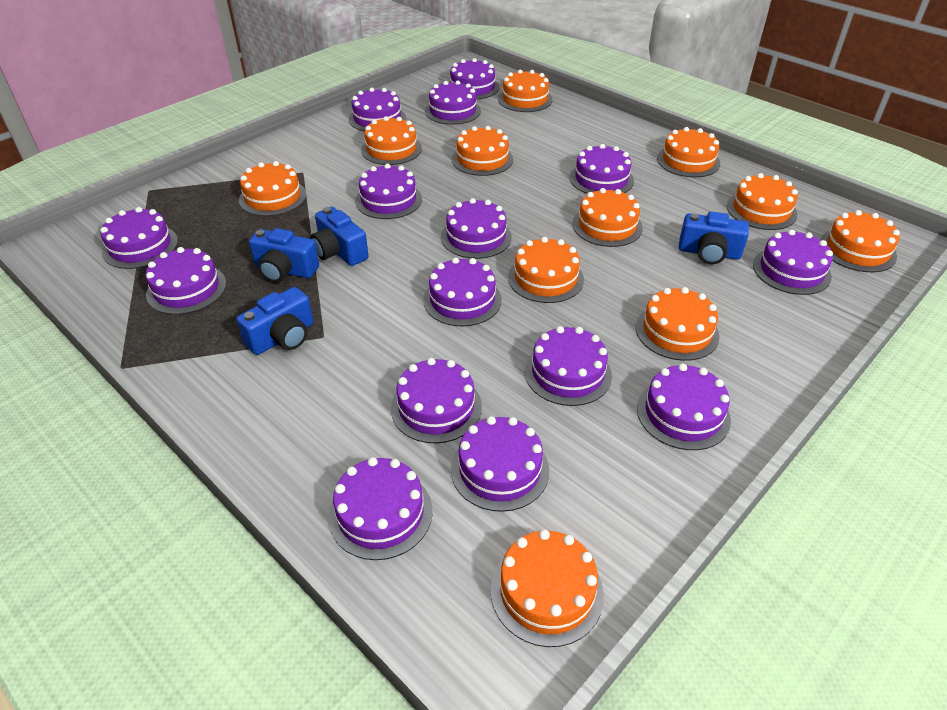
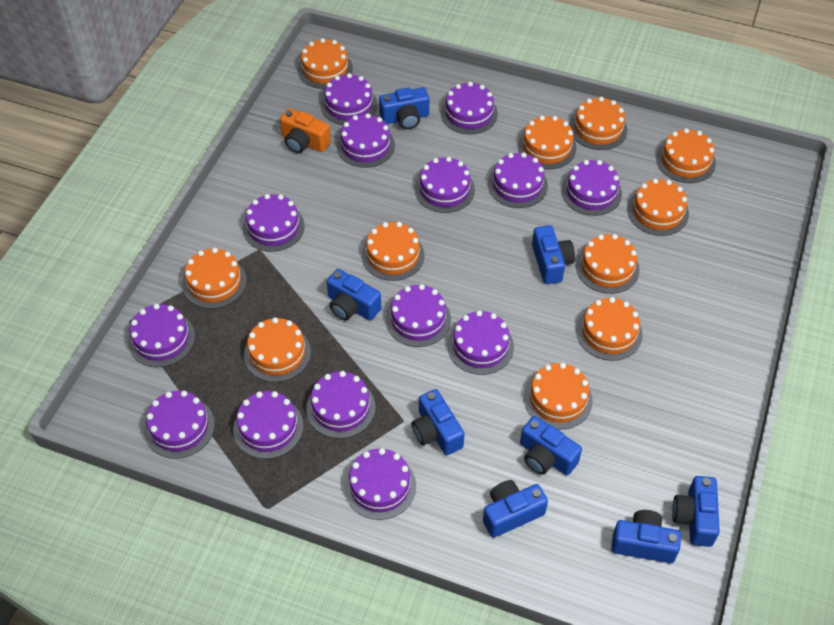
blue camera: [236,287,313,355] [249,228,319,283] [310,207,369,266] [679,212,749,264] = 4 -> [327,269,381,320] [379,87,429,129] [411,389,465,455] [483,480,548,538] [520,416,582,475] [532,225,575,284] [611,510,681,563] [672,476,720,547] = 8
orange camera: none = 0 -> [280,108,331,153] = 1
purple cake: [100,207,178,269] [145,247,226,315] [328,457,433,560] [349,88,406,131] [355,164,422,219] [391,358,482,443] [423,257,502,327] [425,81,481,125] [441,198,512,259] [448,58,499,100] [451,416,549,512] [525,326,612,406] [570,144,634,194] [637,363,731,450] [753,230,833,295] = 15 -> [128,304,195,367] [144,391,215,459] [233,391,303,459] [243,194,305,252] [306,371,376,438] [321,73,377,125] [337,113,395,168] [344,448,416,520] [386,284,451,347] [415,157,475,213] [441,82,498,134] [447,310,514,375] [488,152,548,208] [561,160,622,216] = 14

